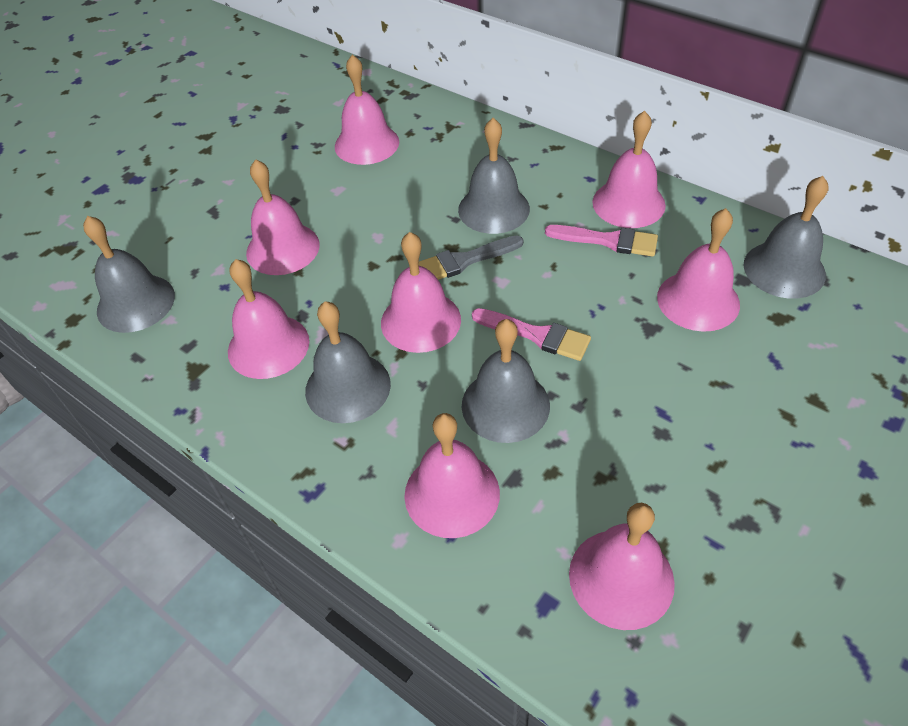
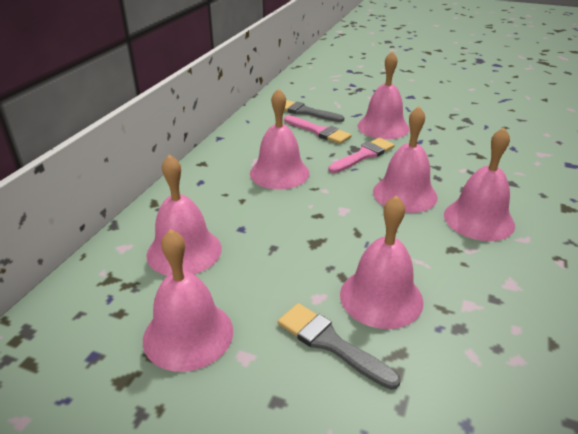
grey bell: [83,216,175,333] [305,301,391,423] [458,118,530,234] [462,319,550,443] [744,176,829,299] = 5 -> none = 0
grey brush: [419,236,523,280] = 1 -> [278,303,401,390] [284,100,344,122] = 2
pink bell: [228,259,309,379] [246,159,320,275] [335,55,399,165] [381,232,461,353] [404,413,500,538] [569,503,675,630] [592,111,666,228] [657,208,740,332] = 8 -> [143,229,233,372] [146,155,222,276] [250,88,309,189] [340,195,424,329] [358,51,409,139] [373,106,438,213] [444,128,515,241] = 7

